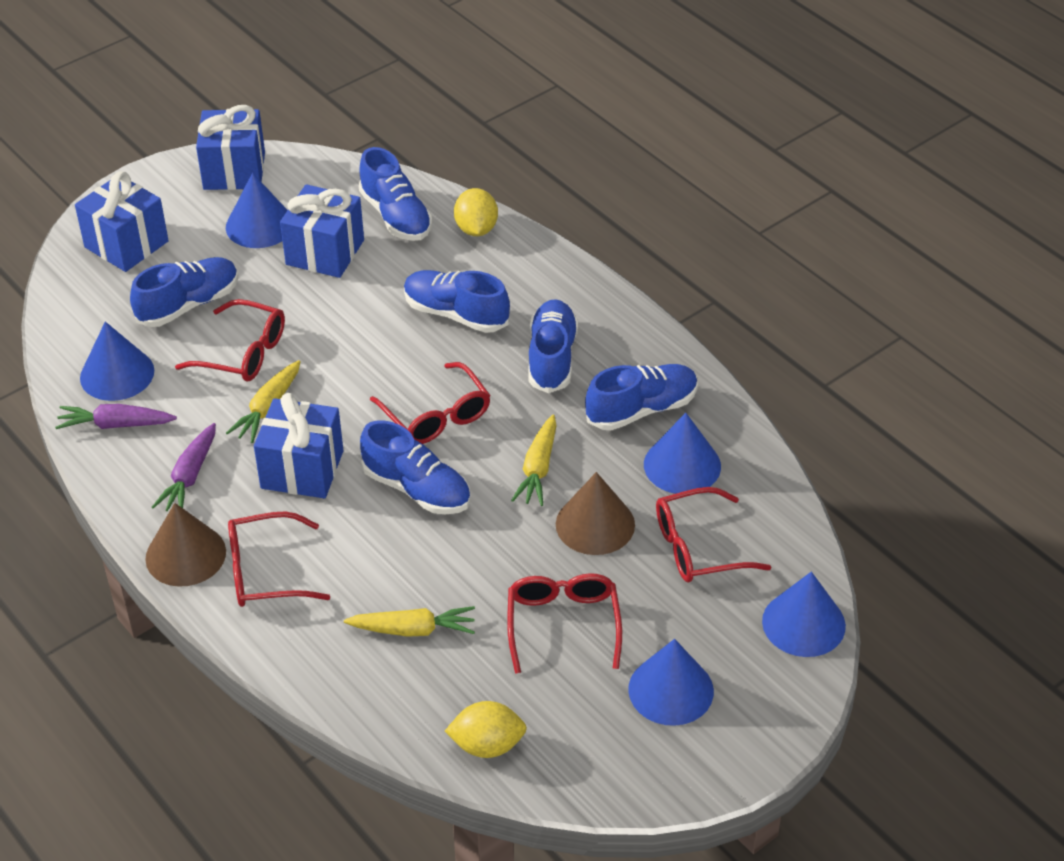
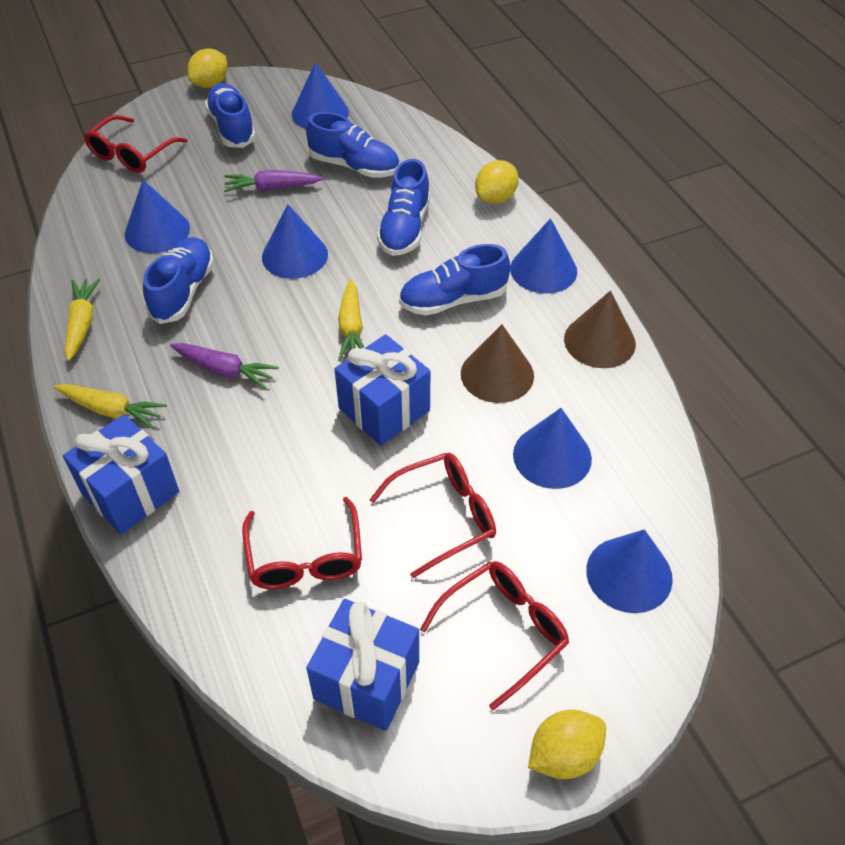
blue cone: [80,322,154,401] [226,173,288,248] [628,639,714,726] [644,413,721,494] [762,572,846,657] = 5 -> [124,180,190,253] [262,204,328,279] [292,62,349,129] [510,218,577,294] [513,408,592,489] [586,529,673,613] = 6
blue gift: [75,171,169,272] [196,105,265,190] [254,393,343,498] [280,184,364,278] = 4 -> [63,414,179,534] [306,599,419,731] [335,334,430,446] = 3
blue shoe: [130,257,239,327] [359,147,432,241] [360,420,471,514] [404,270,510,333] [528,299,578,393] [585,364,698,431] = 6 -> [143,237,214,324] [205,83,256,148] [306,112,400,178] [377,159,430,256] [399,244,510,315] = 5
red glasses: [175,299,285,381] [228,511,330,607] [370,362,491,444] [507,573,622,674] [656,487,771,583] = 5 -> [84,115,187,173] [242,497,362,589] [369,453,496,578] [420,561,569,710] = 4
yellow lemon: [445,701,527,758] [454,188,498,236] = 2 -> [187,48,228,88] [475,160,519,204] [528,710,606,779] = 3

